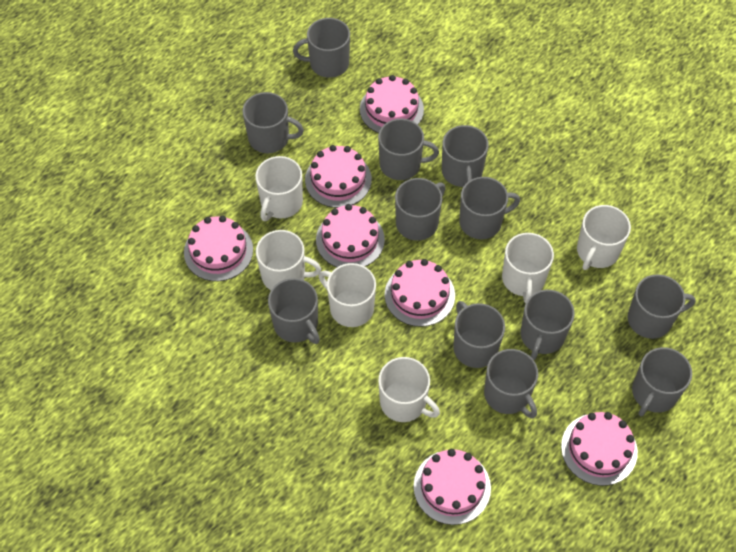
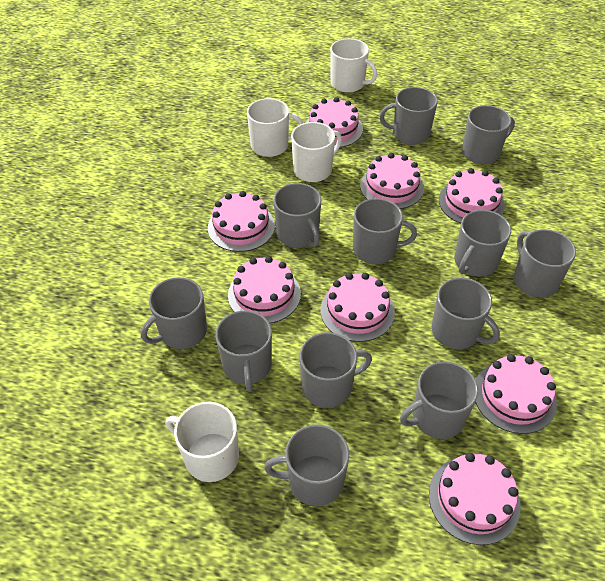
pink cake: [184,216,253,281] [305,145,372,208] [316,204,385,267] [360,75,424,133] [385,259,455,327] [414,449,491,525] [561,412,638,486] = 7 -> [208,191,275,252] [228,256,301,323] [306,97,363,148] [320,273,395,342] [360,153,424,209] [429,453,521,545] [439,168,505,224] [475,354,557,434] = 8
white mug: [255,156,303,221] [256,230,321,290] [319,263,376,327] [378,357,440,422] [502,233,554,303] [577,205,631,270] = 6 -> [166,402,239,482] [247,98,303,157] [291,122,342,182] [330,38,377,92] = 4

